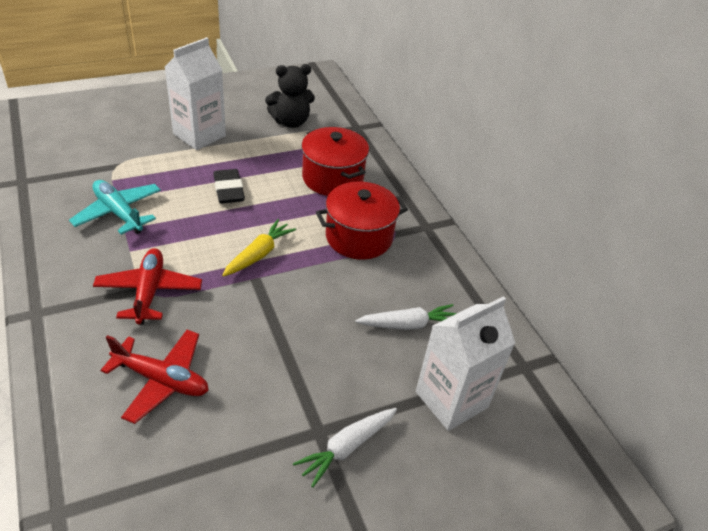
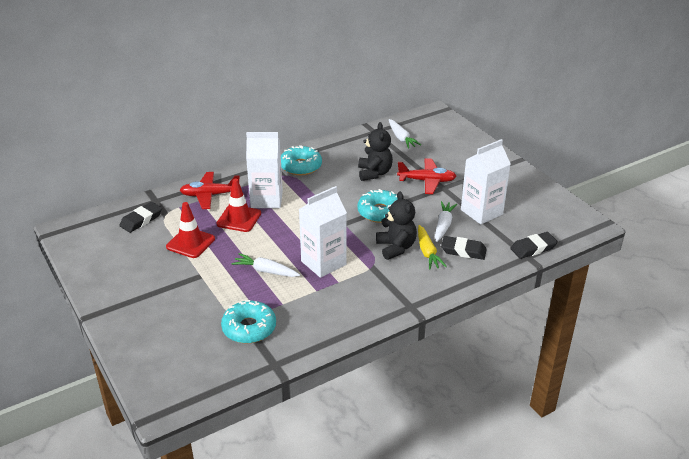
black eraser: [213,169,245,204] = 1 -> [119,202,162,233] [441,236,487,260] [510,232,558,259] = 3
black teddy bear: [265,64,315,128] = 1 -> [358,122,393,181] [376,192,417,260] = 2
red pot: [301,127,369,196] [316,182,408,260] = 2 -> none = 0
red traffic cone: none = 0 -> [166,202,215,258] [217,179,261,232] = 2
turquoise donut: none = 0 -> [221,300,276,343] [281,145,322,175] [357,189,398,223] = 3
turquoise plane: [69,180,161,235] = 1 -> none = 0
white carrot: [293,408,397,488] [355,304,457,330] = 2 -> [231,253,300,277] [389,119,421,149] [435,201,457,242] = 3
white carton: [165,37,226,150] [416,296,515,431] = 2 -> [246,132,283,208] [299,186,347,278] [461,139,511,224] = 3

